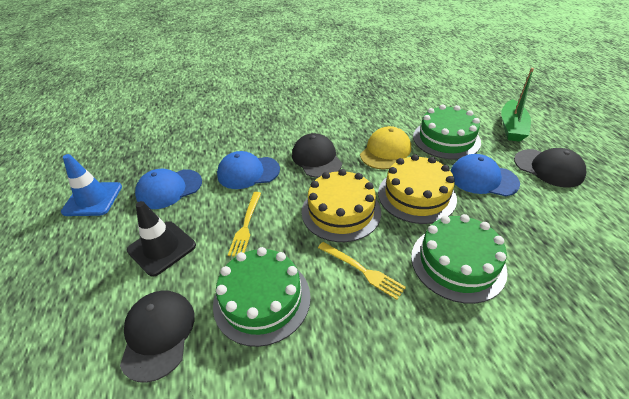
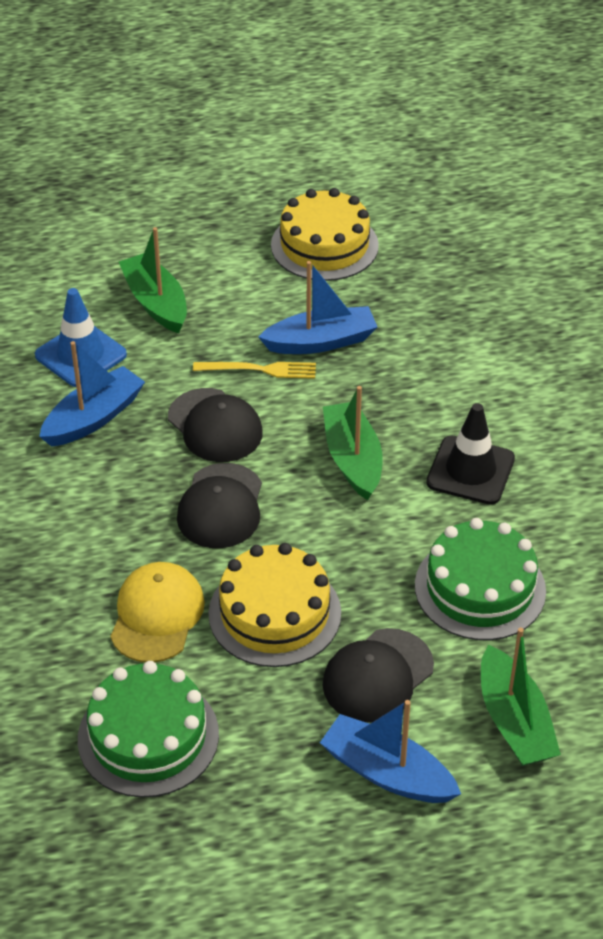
blue boat: none = 0 -> [39,341,145,447] [258,261,377,354] [320,700,461,803] = 3
blue cap: [135,169,202,209] [217,151,280,189] [450,154,520,196] = 3 -> none = 0
green boat: [501,68,534,142] = 1 -> [119,227,187,334] [323,386,383,500] [481,627,561,766] = 3
green cake: [213,247,311,347] [411,214,508,304] [413,104,481,159] = 3 -> [78,661,219,798] [415,518,546,640] = 2
yellow fork: [228,192,261,257] [318,242,406,300] = 2 -> [193,362,316,379] = 1

